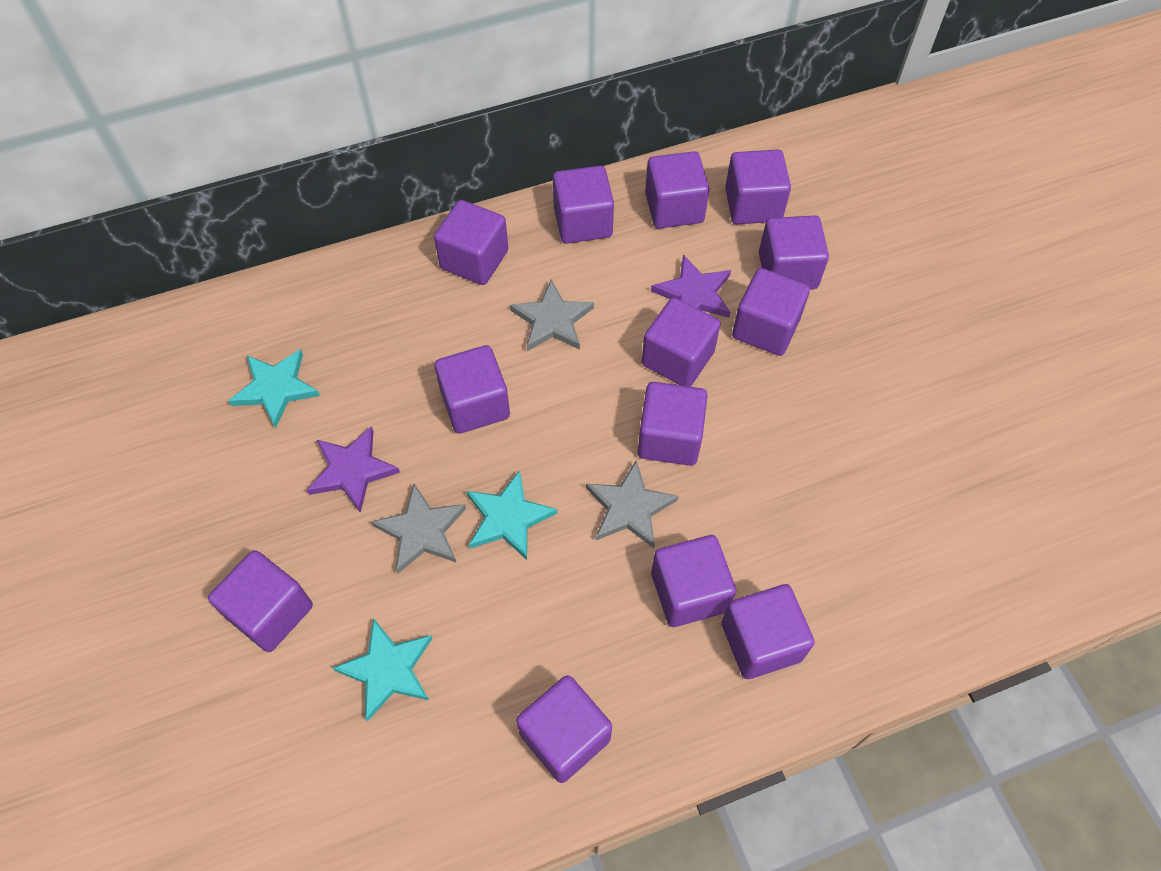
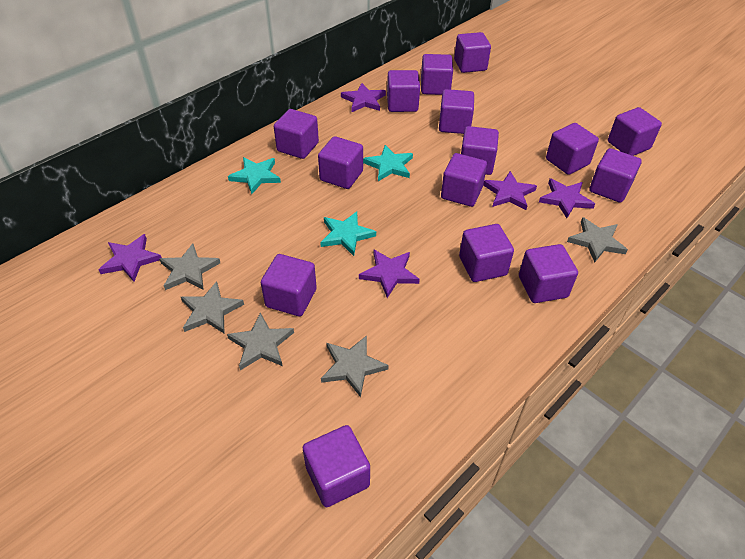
grey star: [371,483,466,574] [510,279,594,351] [586,460,679,548] = 3 -> [159,243,220,290] [181,281,244,334] [227,313,294,370] [321,335,389,397] [567,217,628,263] = 5
purple cube: [208,550,313,652] [434,200,508,285] [434,345,510,434] [516,675,612,783] [553,166,614,244] [638,382,708,466] [642,297,721,387] [645,151,709,229] [651,535,736,627] [722,584,815,679] [725,150,791,224] [732,268,810,356] [759,215,829,290] = 13 -> [261,254,317,316] [274,109,319,159] [302,425,370,507] [318,136,363,189] [387,70,420,112] [421,54,453,95] [439,89,474,134] [441,153,487,207] [454,32,491,73] [459,224,514,282] [461,126,499,175] [519,244,578,303] [546,123,599,175] [589,148,642,203] [608,107,662,156] = 15
purple star: [307,426,400,513] [651,255,731,318] = 2 -> [98,234,162,282] [341,83,386,112] [359,250,420,298] [483,171,537,210] [539,178,595,218] = 5

